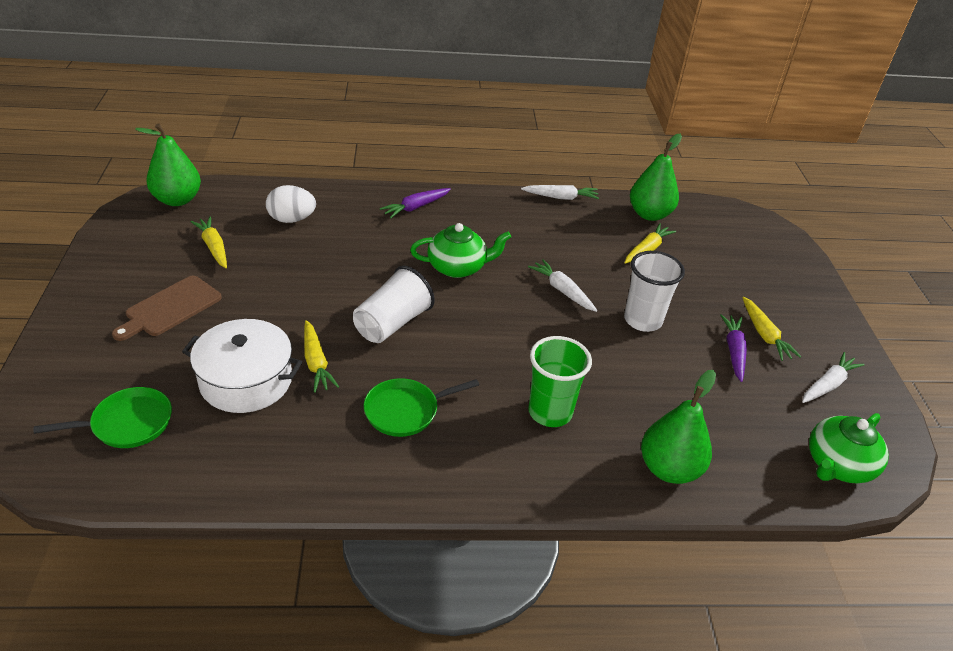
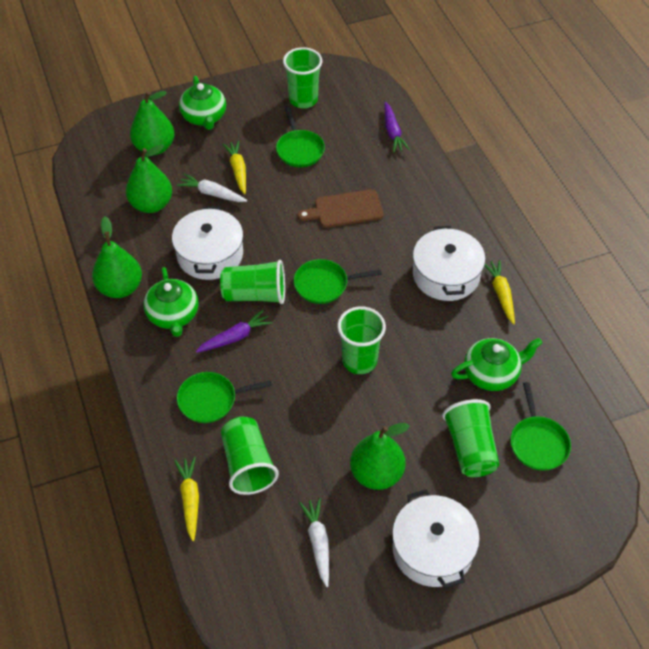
green cup: [528,336,592,427] = 1 -> [220,260,285,304] [221,417,279,495] [283,47,322,108] [337,306,386,374] [442,399,499,477] = 5
green pan: [33,387,172,448] [364,378,479,437] = 2 -> [177,372,272,423] [276,107,325,167] [294,259,382,304] [510,382,571,471] = 4
green pear: [135,123,201,206] [630,134,682,221] [641,370,716,484] = 3 -> [92,216,142,298] [126,144,172,213] [130,91,175,155] [350,423,409,490] = 4
green teapot: [410,223,511,278] [809,413,889,483] = 2 -> [143,267,199,337] [179,76,226,130] [451,338,542,391] = 3
white carrot: [521,185,599,200] [528,259,597,312] [802,352,865,403] = 3 -> [177,173,247,202] [299,498,329,587] = 2
white cup: [353,266,435,343] [624,251,685,332] = 2 -> none = 0
white egg: [266,185,316,223] = 1 -> none = 0
white pot: [182,319,302,413] = 1 -> [172,206,243,280] [392,489,480,589] [413,226,485,301] = 3
yellow carrot: [190,216,227,268] [304,320,339,393] [624,223,676,264] [742,297,801,361] = 4 -> [174,457,199,541] [223,141,246,194] [485,260,515,324] = 3

